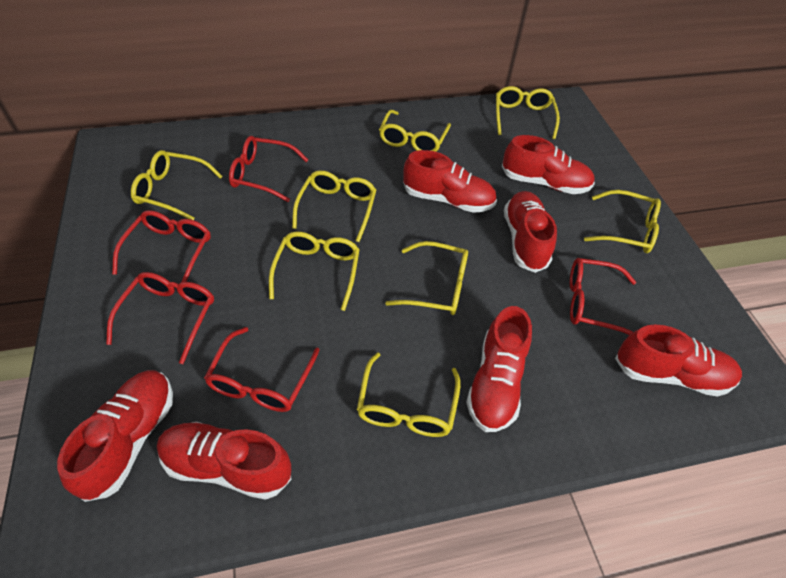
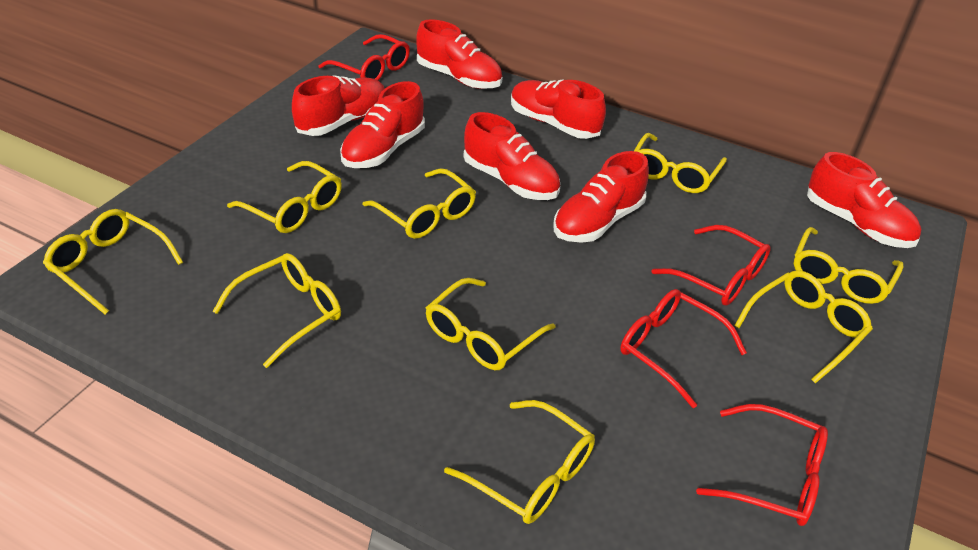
red glasses: [106,272,214,364] [112,210,211,282] [204,327,320,412] [229,136,308,202] [570,258,636,335] = 5 -> [318,34,410,80] [620,289,747,408] [652,225,770,306] [696,404,828,526] = 4
yellow glasses: [131,150,223,220] [269,232,360,311] [292,170,376,242] [357,352,461,437] [379,110,451,152] [385,241,468,315] [496,86,560,139] [584,190,661,253] = 8 -> [43,209,183,315] [212,253,341,368] [227,161,342,233] [363,168,476,239] [426,278,555,370] [444,400,595,524] [634,133,727,193] [734,270,873,383] [794,227,904,304] = 9

